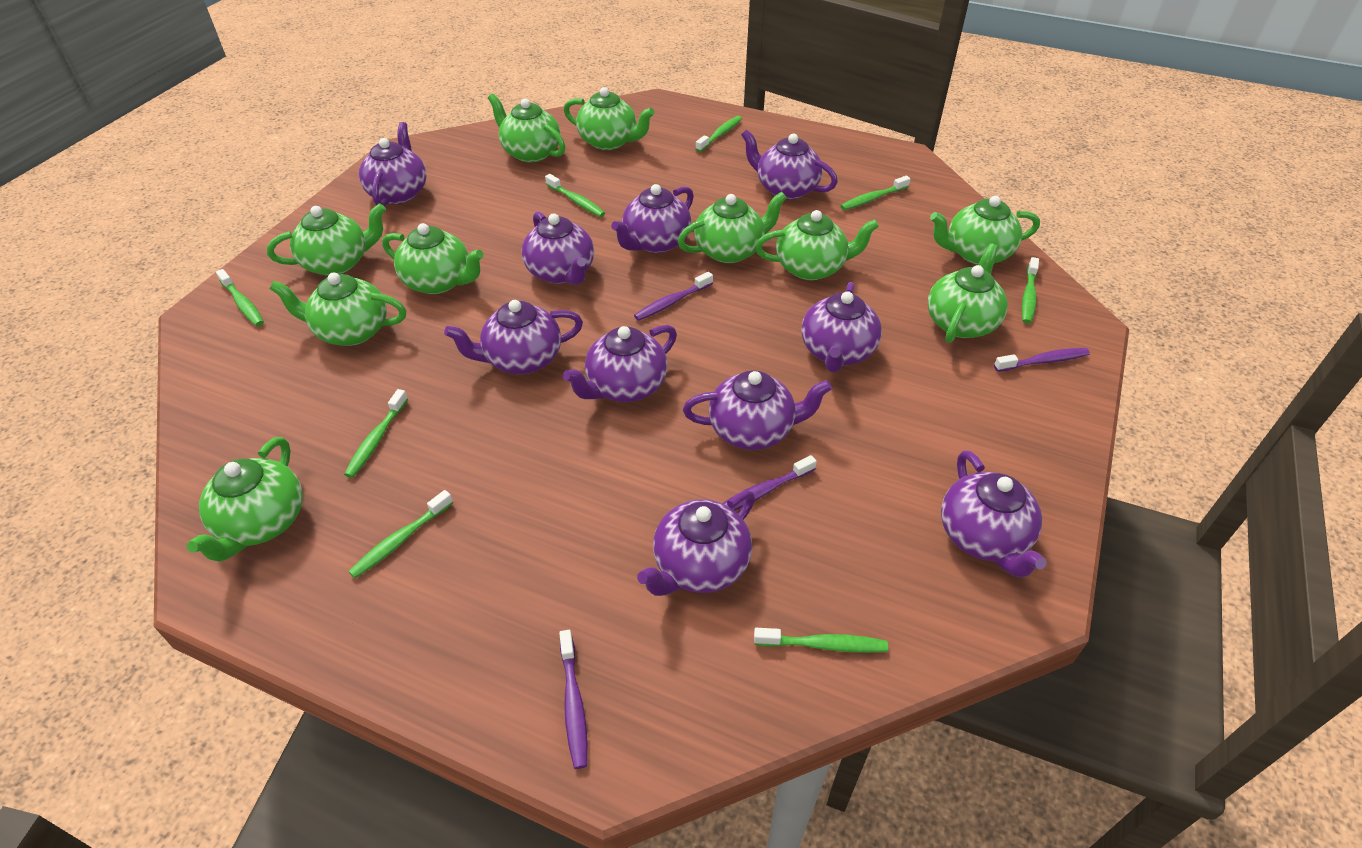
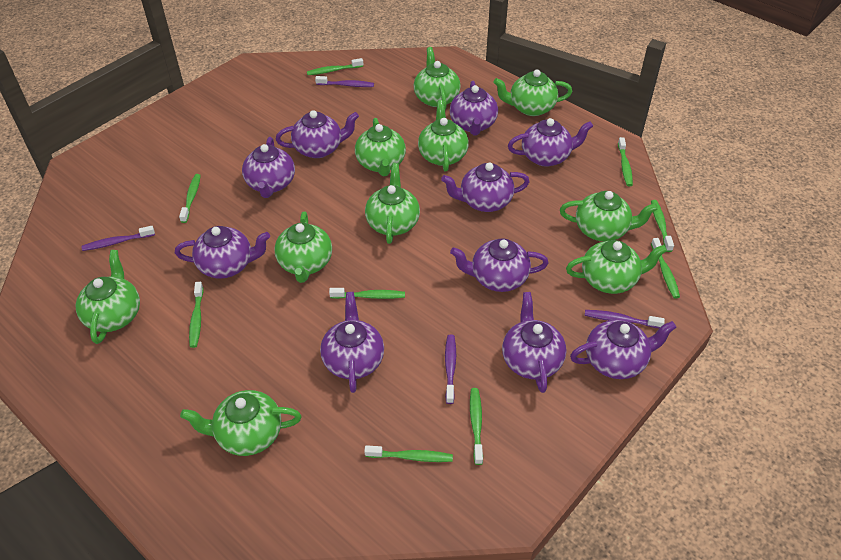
green toothbrush: [216,269,264,326] [344,389,408,478] [348,490,453,578] [545,174,605,217] [696,116,742,152] [754,628,888,653] [840,176,911,210] [1022,257,1039,324] = 8 -> [179,174,201,223] [189,282,203,348] [307,58,363,75] [329,288,405,299] [364,445,453,462] [470,388,483,465] [618,137,633,186] [651,200,674,252] [651,238,680,299] = 9

